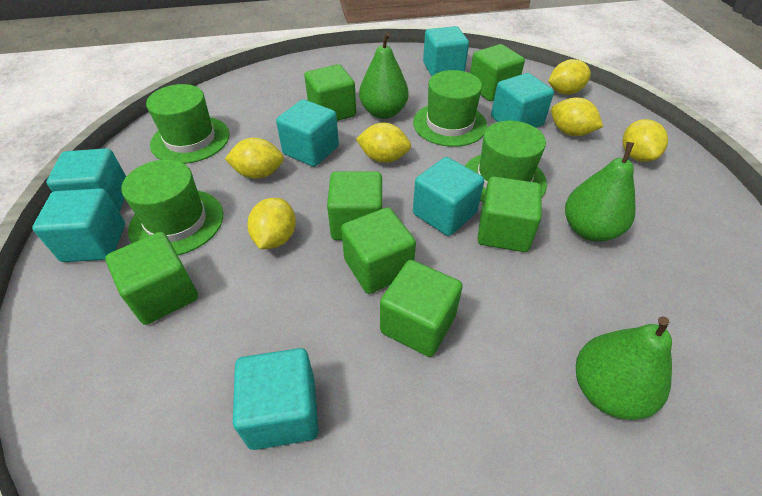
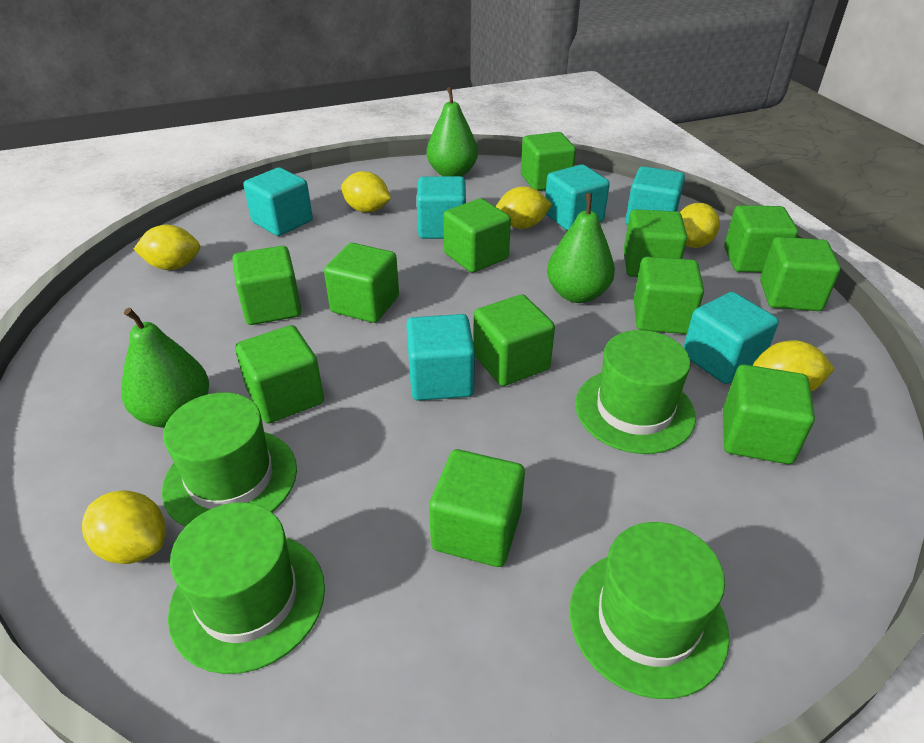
green cube: [105,232,198,325] [304,64,356,121] [327,171,382,240] [341,207,416,294] [380,260,463,357] [470,44,525,101] [477,176,542,252] = 7 -> [232,246,301,325] [235,325,324,423] [324,243,399,323] [429,449,525,567] [443,198,511,273] [473,295,555,386] [521,132,576,191] [624,209,687,277] [634,257,704,334] [723,364,815,464] [724,205,798,273] [760,237,840,311] = 12
turquoise cube: [32,188,125,262] [47,148,126,212] [233,348,319,450] [276,99,339,167] [413,157,484,236] [423,26,469,76] [491,73,554,128] = 7 -> [243,167,313,236] [406,314,475,401] [417,176,466,239] [545,164,610,231] [625,166,685,225] [684,292,779,384] = 6

